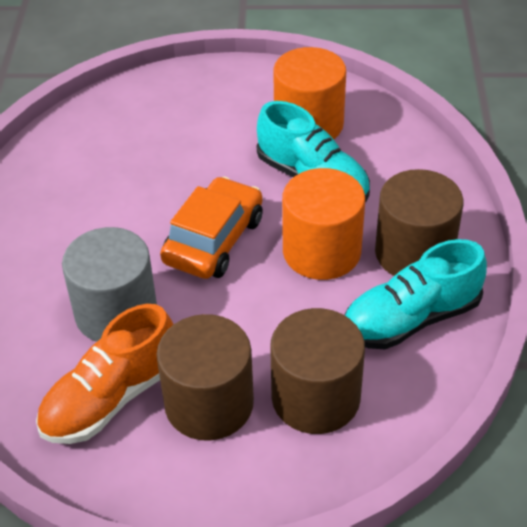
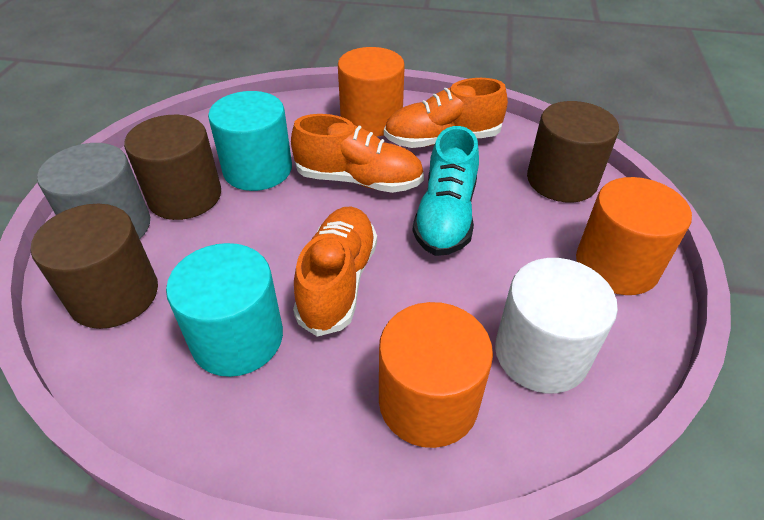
orange car: [160,177,263,279] = 1 -> none = 0
orange cylinder: [273,47,346,139] [282,168,365,280] = 2 -> [338,47,405,137] [379,302,493,448] [576,177,692,295] = 3
orange shoe: [36,304,174,444] = 1 -> [291,114,424,193] [293,207,377,337] [384,78,508,148] = 3
turquoise cylinder: none = 0 -> [166,243,283,377] [208,91,292,191] = 2
turquoise shoe: [257,101,370,203] [345,239,487,349] = 2 -> [413,126,479,256] = 1
white cylinder: none = 0 -> [495,258,618,393] = 1

